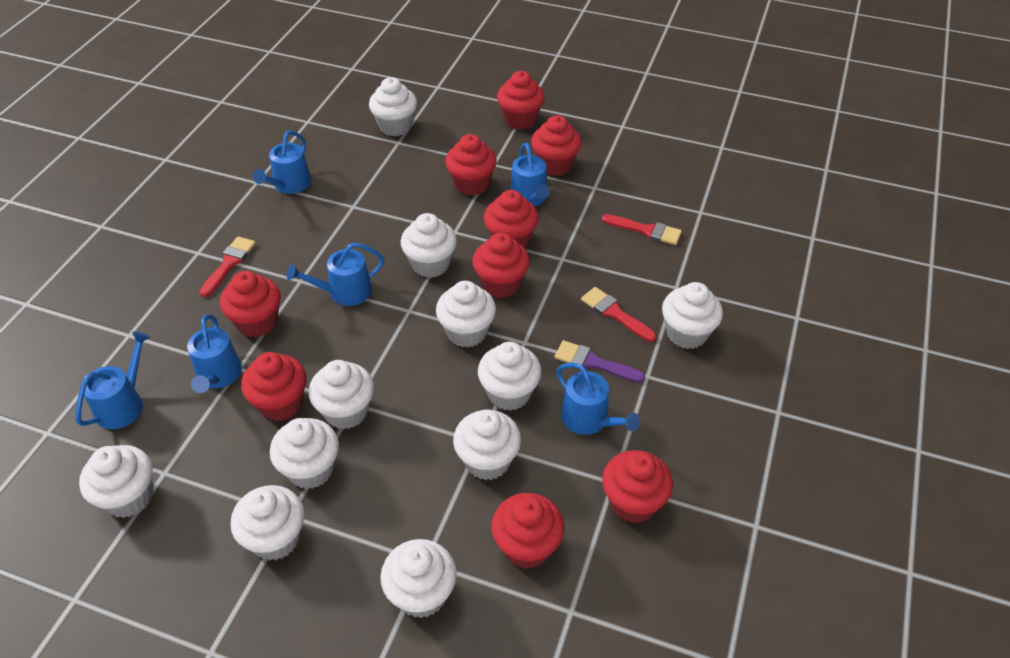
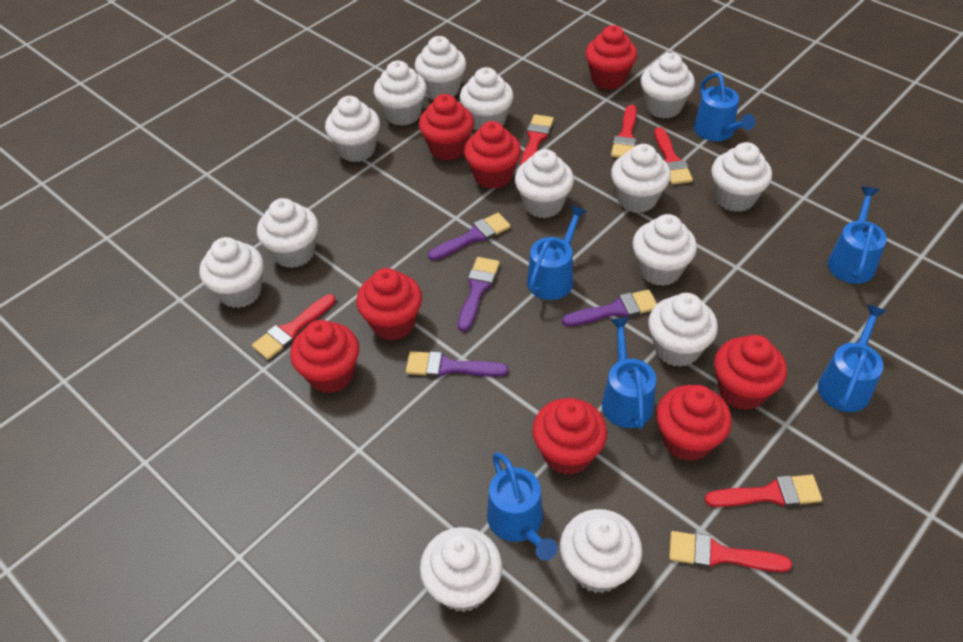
purple brush: [555,340,645,383] = 1 -> [406,351,508,377] [428,213,511,261] [458,257,500,332] [562,290,657,326] = 4
red brush: [199,236,256,297] [581,287,656,342] [602,214,682,245] = 3 -> [252,294,335,360] [520,114,554,166] [611,105,637,158] [654,127,693,185] [669,531,792,572] [705,475,822,507] = 6
red cupcake: [220,271,281,337] [241,352,307,421] [445,134,497,196] [472,233,530,298] [484,190,538,248] [491,493,564,569] [497,71,545,130] [531,115,582,176] [602,450,673,523] = 9 -> [290,320,359,393] [356,268,422,341] [419,94,474,161] [464,121,521,189] [532,398,607,475] [585,25,637,90] [656,385,732,461] [714,335,787,410] = 8
white cupcake: [79,445,153,518] [231,485,304,561] [270,418,339,489] [308,360,374,429] [369,77,417,136] [380,539,457,618] [401,213,457,278] [436,281,496,348] [453,409,521,480] [478,342,542,411] [662,282,723,349] = 11 -> [199,237,264,308] [257,198,318,268] [325,96,380,162] [374,61,427,126] [415,36,466,99] [420,527,502,612] [460,67,514,130] [515,149,574,218] [560,509,642,593] [611,144,671,213] [632,214,697,286] [641,53,695,119] [648,293,718,367] [711,142,772,212] = 14

